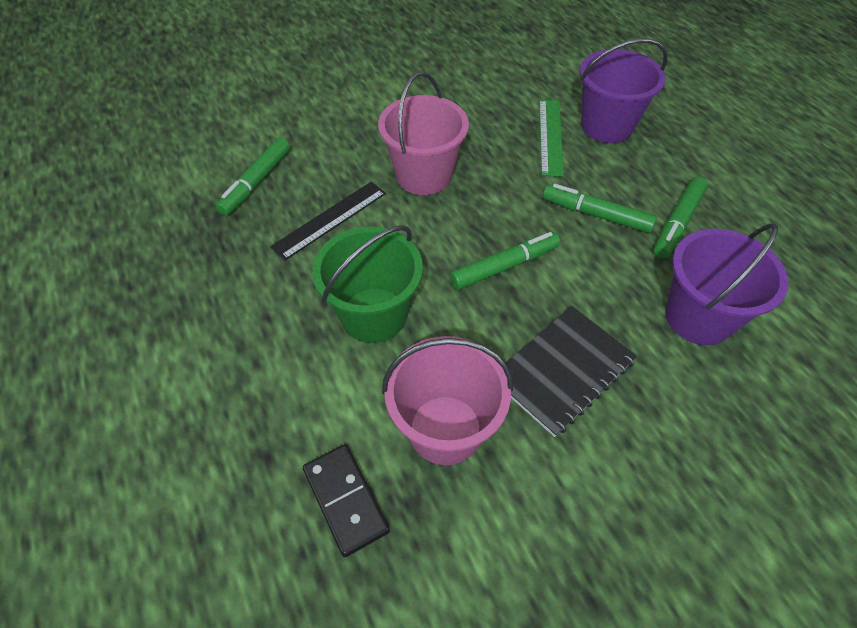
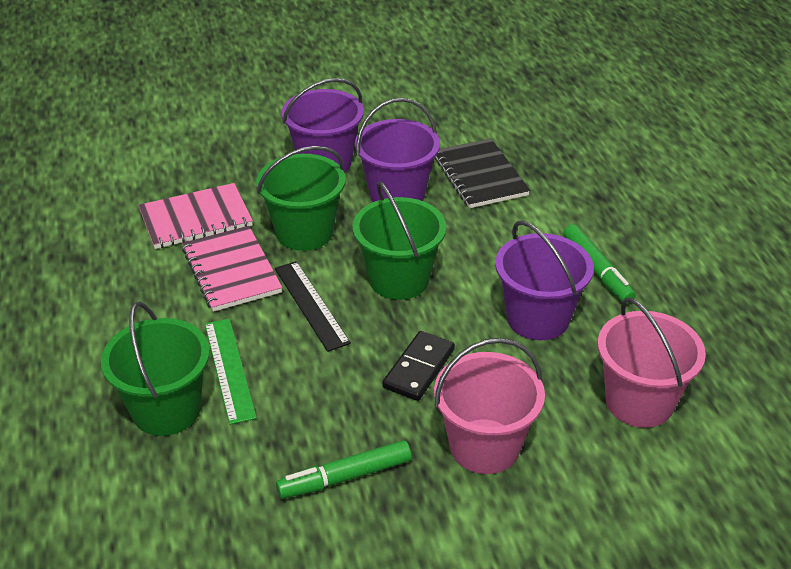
green bucket: [312,225,423,343] = 1 -> [101,302,210,436] [256,146,346,251] [353,181,446,300] = 3
green marker: [216,137,290,216] [450,232,560,290] [543,184,657,233] [654,177,708,258] = 4 -> [276,440,412,499] [563,224,636,304] = 2
pink notebook: none = 0 -> [138,183,253,249] [182,226,282,312] = 2
purple bucket: [580,39,668,143] [665,223,788,345] = 2 -> [282,78,364,173] [355,98,440,202] [495,221,594,340] = 3

